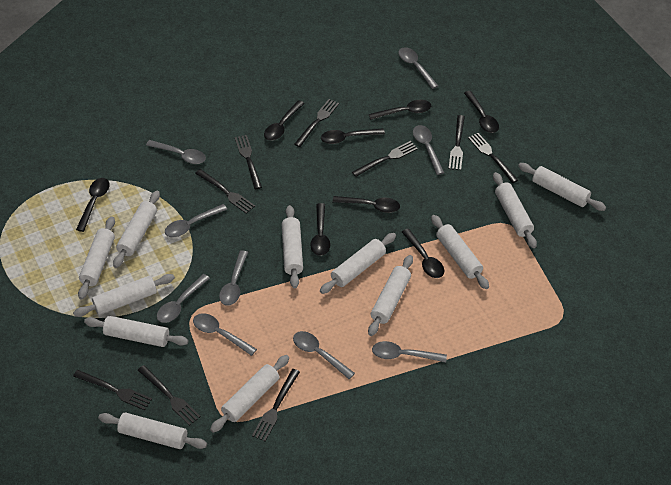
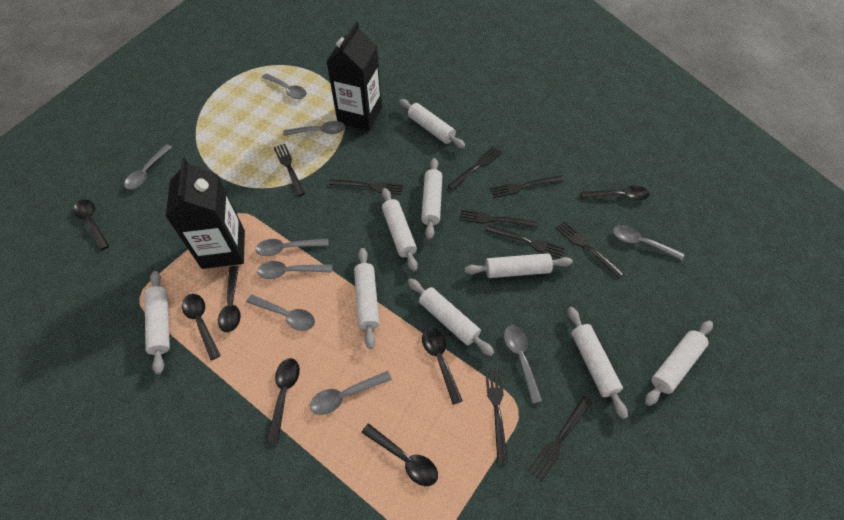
black carton: none = 0 -> [166,158,245,269] [326,21,382,131] = 2
black spoon: [76,178,110,232] [264,100,305,141] [310,203,330,256] [321,128,385,144] [332,196,400,213] [369,99,431,120] [402,228,444,278] [464,91,499,133] = 8 -> [74,199,109,251] [182,294,221,360] [218,266,241,332] [267,358,300,444] [361,423,438,486] [422,328,463,405] [580,185,649,201] = 7
white rolling pin: [73,274,175,317] [78,216,115,300] [84,316,189,347] [98,412,207,449] [113,191,160,268] [210,355,289,433] [282,205,303,288] [320,233,396,294] [368,255,413,336] [431,215,489,289] [493,172,537,248] [518,163,606,211] = 12 -> [144,271,170,374] [354,248,379,349] [382,188,418,271] [399,99,465,149] [408,278,494,356] [421,158,442,239] [464,253,573,278] [568,307,628,419] [645,320,713,406] = 9

